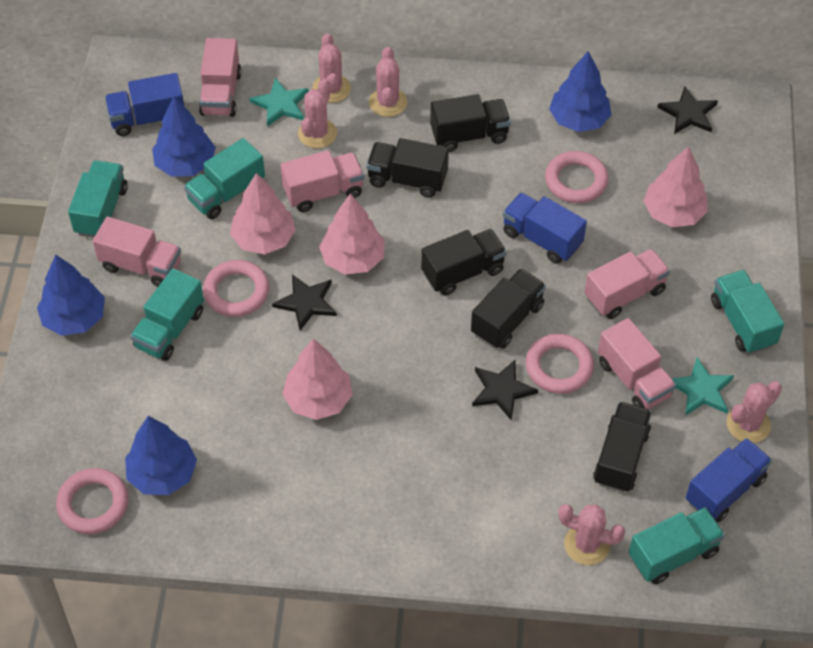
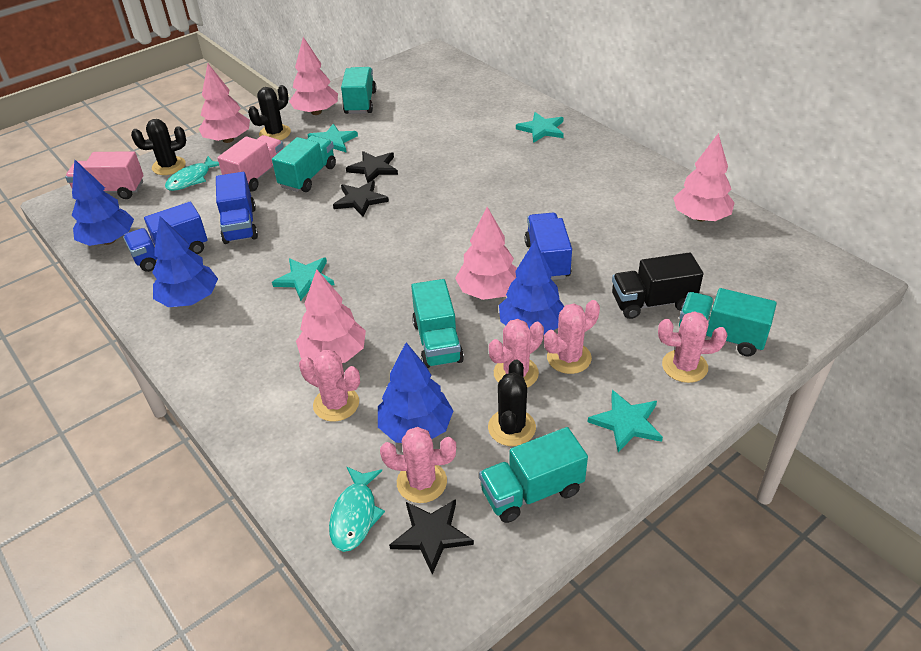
black cactus: none = 0 -> [131,119,186,175] [248,85,291,140] [488,360,536,446] = 3
black truck: [367,138,449,198] [421,229,507,296] [430,94,511,152] [471,268,546,349] [593,402,652,492] = 5 -> [612,252,703,319] = 1
pink ring: [56,468,128,534] [203,260,269,317] [526,334,594,394] [545,151,608,203] = 4 -> none = 0
pink tree: [230,173,296,255] [282,338,353,420] [319,193,385,275] [643,146,708,227] = 4 -> [199,64,250,143] [289,37,338,115] [296,269,366,363] [455,207,517,300] [673,133,735,221] = 5
pink truck: [93,217,181,287] [199,38,241,117] [280,150,364,212] [584,249,670,319] [598,318,676,409] = 5 -> [65,151,144,199] [217,135,284,192] = 2
turquoise fish: none = 0 -> [165,156,219,191] [329,467,385,552] = 2
turquoise star: [249,78,309,127] [672,357,734,416] = 2 -> [272,257,334,301] [307,124,358,153] [516,112,564,143] [588,390,663,452] = 4

